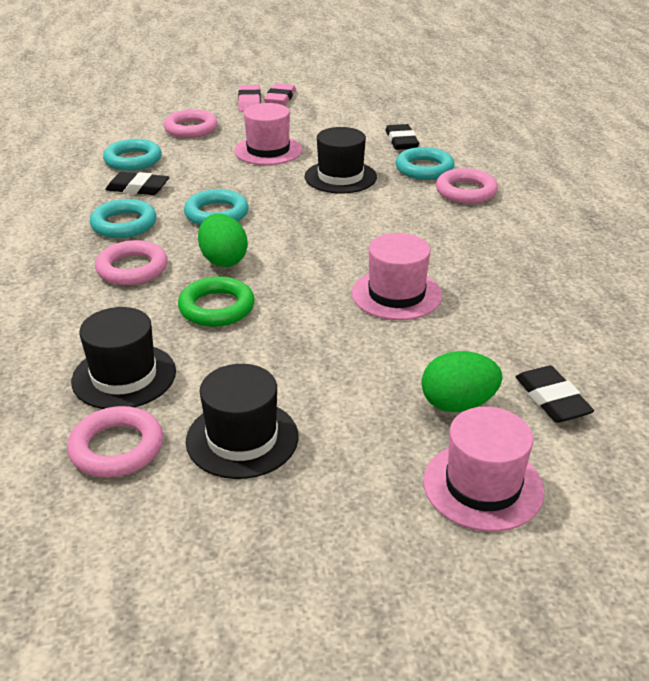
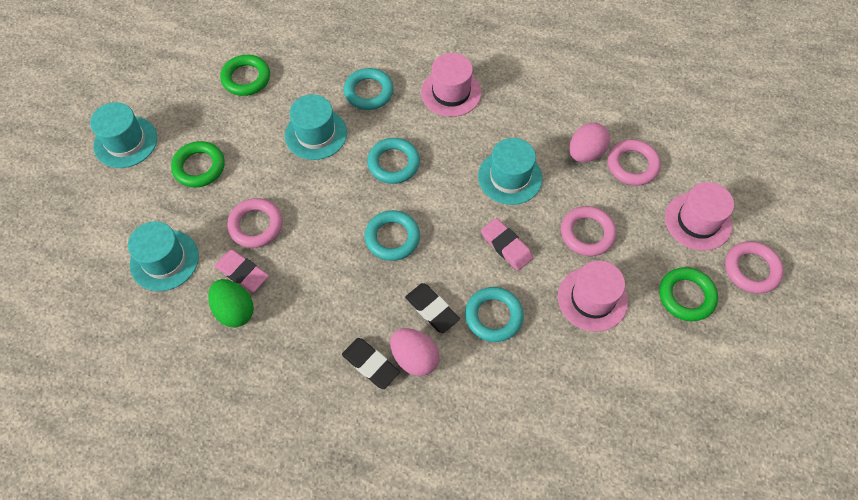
black eraser: [105,172,169,195] [386,124,419,150] [516,366,594,423] = 3 -> [342,338,400,389] [405,283,460,333] = 2
black hat: [71,307,176,409] [186,364,299,479] [305,127,377,193] = 3 -> none = 0
green egg: [198,214,248,267] [421,351,502,412] = 2 -> [208,279,254,328] = 1
green ring: [178,276,255,327] = 1 -> [171,141,225,187] [220,55,270,96] [659,267,718,321] = 3
pink egg: none = 0 -> [390,328,439,376] [569,123,610,162] = 2
turquoise hat: none = 0 -> [90,102,157,168] [128,221,199,291] [285,94,347,160] [478,138,542,205] = 4

